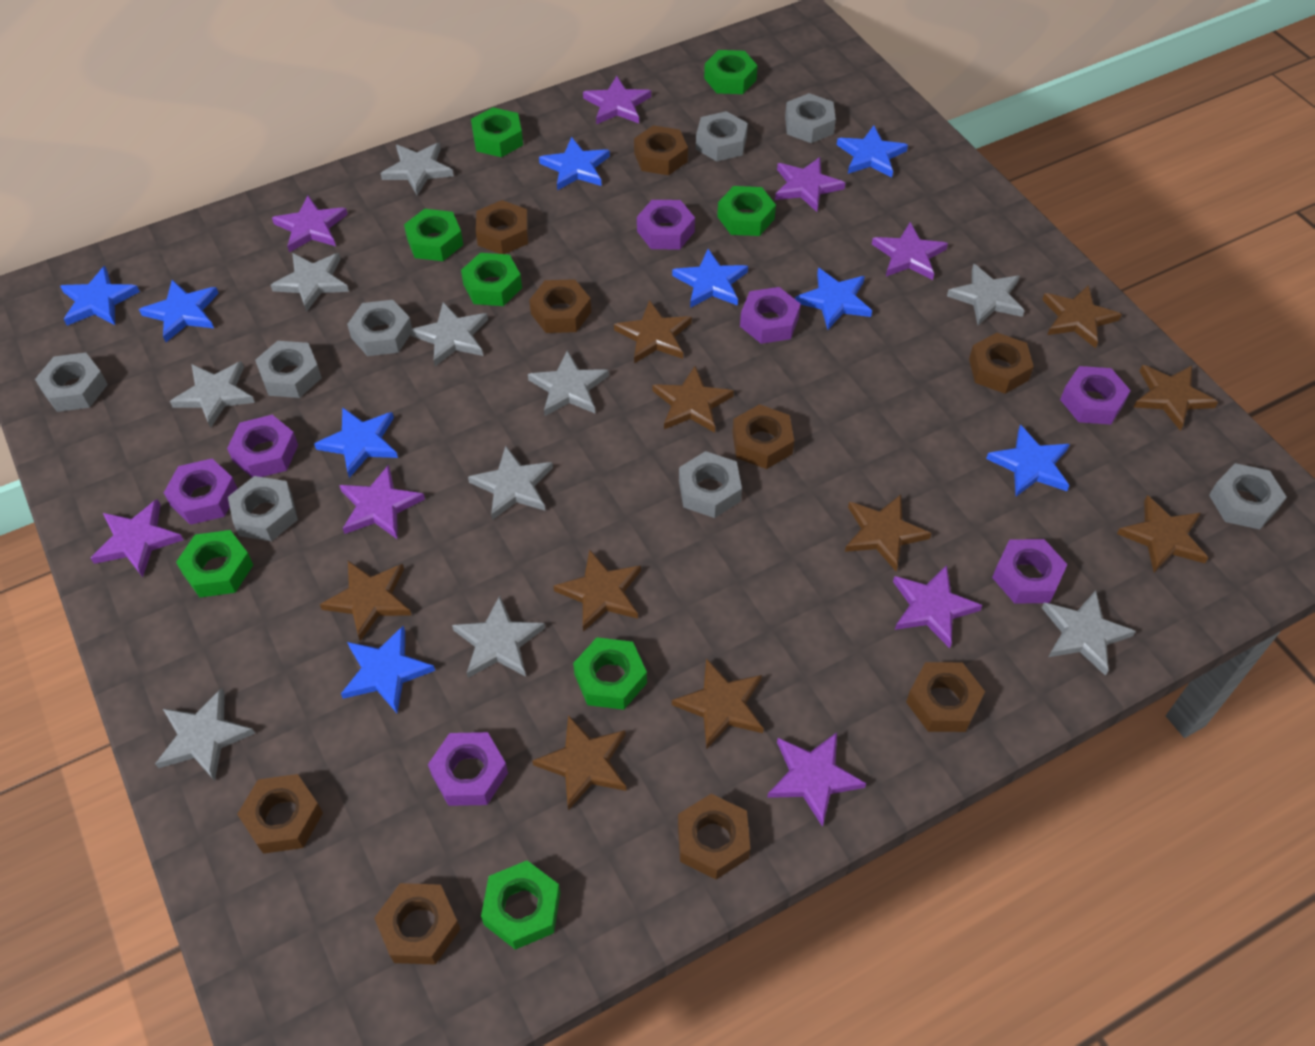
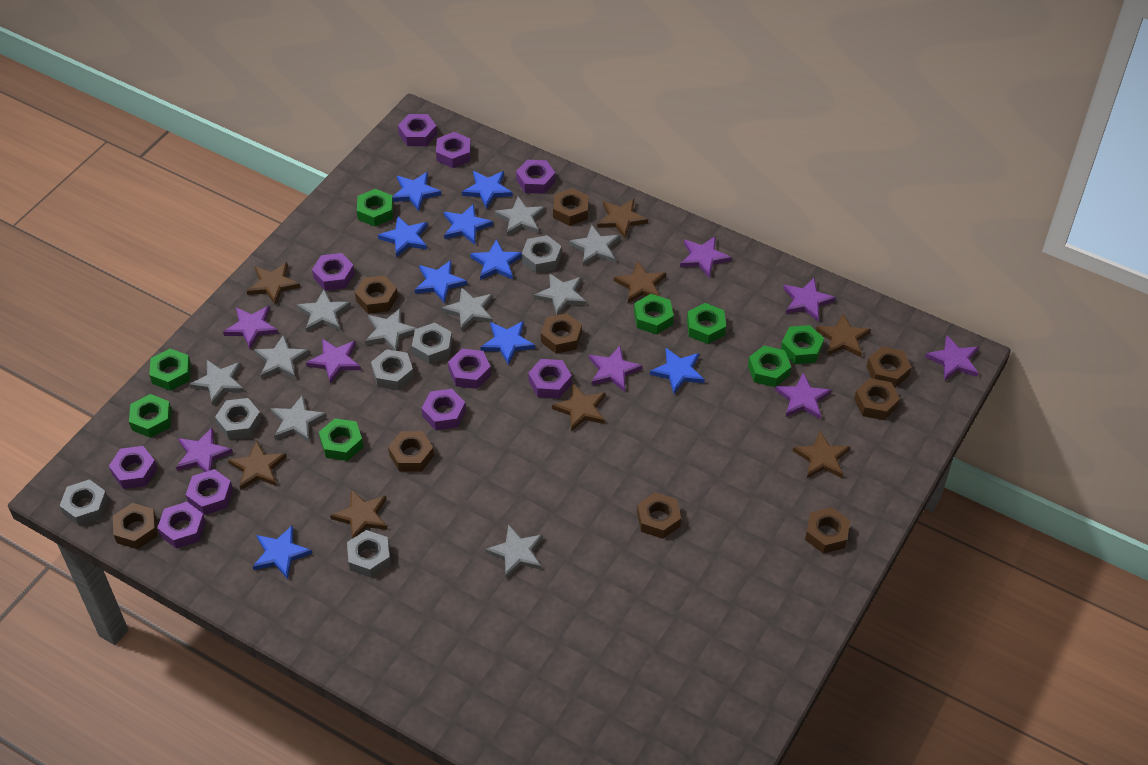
brown star: [320,561,412,641] [532,715,627,810] [554,550,641,632] [614,300,692,363] [653,366,734,433] [672,658,764,749] [845,495,932,571] [1042,285,1122,348] [1117,495,1208,573] [1134,365,1218,431] = 10 -> [228,440,287,490] [247,262,301,306] [330,490,388,539] [552,384,606,432] [597,199,648,238] [614,261,666,303] [793,431,850,478] [816,313,871,357] = 8
grey nut: [35,353,108,412] [228,476,298,541] [255,341,322,398] [347,300,412,356] [679,451,742,518] [696,111,748,161] [785,93,836,143] [1209,463,1287,529] = 8 -> [60,479,109,526] [215,398,262,440] [347,530,391,578] [371,349,414,390] [412,323,452,364] [522,235,562,273] = 6
purple nut: [164,459,238,525] [227,415,298,477] [428,732,508,806] [637,200,695,249] [740,287,801,344] [992,539,1068,604] [1060,366,1131,425] = 7 -> [109,446,158,489] [157,502,206,549] [186,469,233,515] [312,253,355,291] [398,114,437,146] [422,389,466,430] [436,132,471,168] [448,349,491,389] [516,160,556,194] [528,359,572,398] = 10

